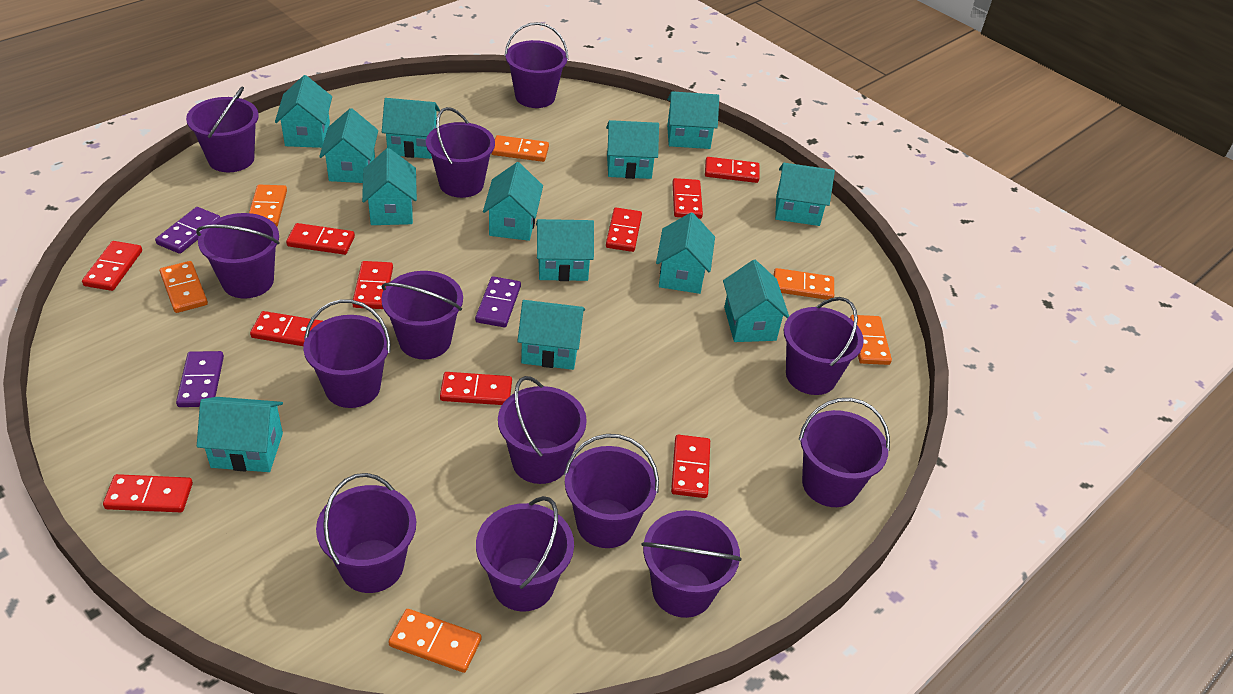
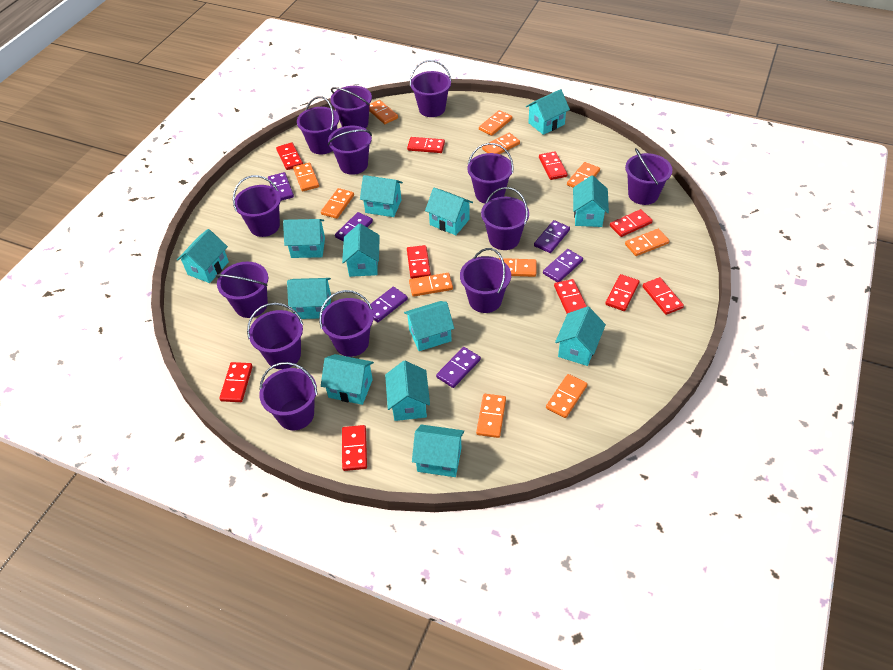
orange domino: [160,261,208,313] [249,185,287,226] [389,609,482,673] [491,135,549,162] [774,268,834,300] [850,315,892,365] = 6 -> [293,163,319,191] [321,188,354,219] [369,100,398,124] [409,273,453,297] [476,394,506,438] [479,110,512,136] [482,133,520,154] [498,258,536,277] [546,374,587,418] [567,162,600,187] [625,229,669,256] = 11
purple domino: [155,207,220,254] [176,351,224,407] [475,276,521,327] = 3 -> [268,172,294,201] [335,212,373,241] [370,287,408,322] [436,347,481,388] [534,220,570,253] [543,249,583,282] = 6

